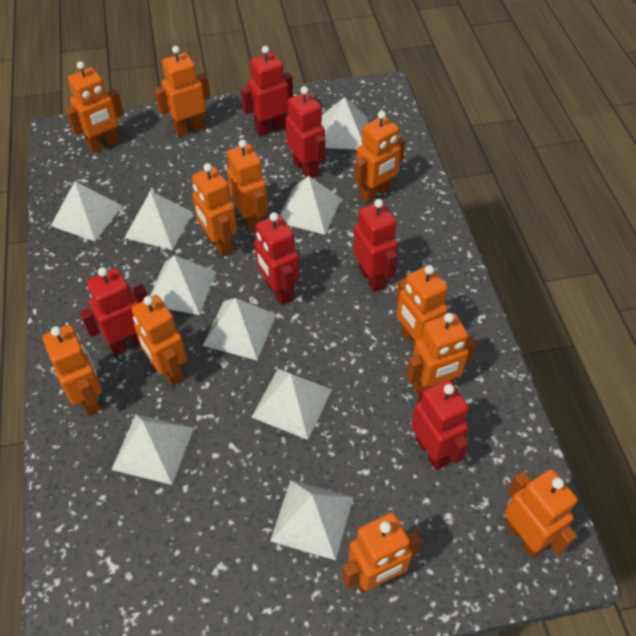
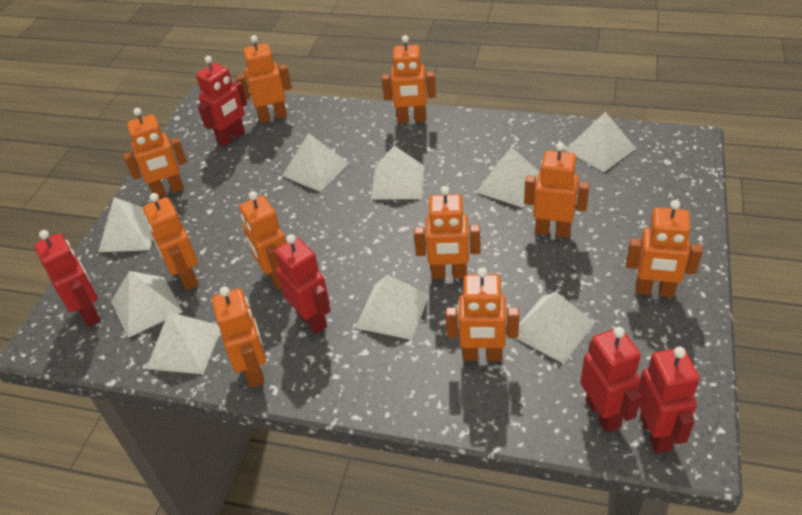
orange robot: [42,325,102,416] [65,61,124,153] [132,295,187,386] [154,46,210,137] [192,163,237,256] [227,139,268,233] [342,513,422,592] [354,111,405,203] [396,265,448,348] [406,313,477,396] [504,469,578,558] = 11 -> [123,108,187,197] [143,193,199,290] [212,287,266,387] [236,35,292,123] [239,191,286,290] [382,35,436,123] [414,186,480,279] [446,268,519,361] [524,142,590,238] [626,200,703,297] = 10
red robot: [79,267,148,355] [241,46,293,136] [254,212,299,305] [286,86,325,178] [353,199,398,292] [411,380,469,470] = 6 -> [34,230,101,327] [196,56,247,147] [275,234,330,334] [580,327,641,433] [638,347,700,453] = 5

